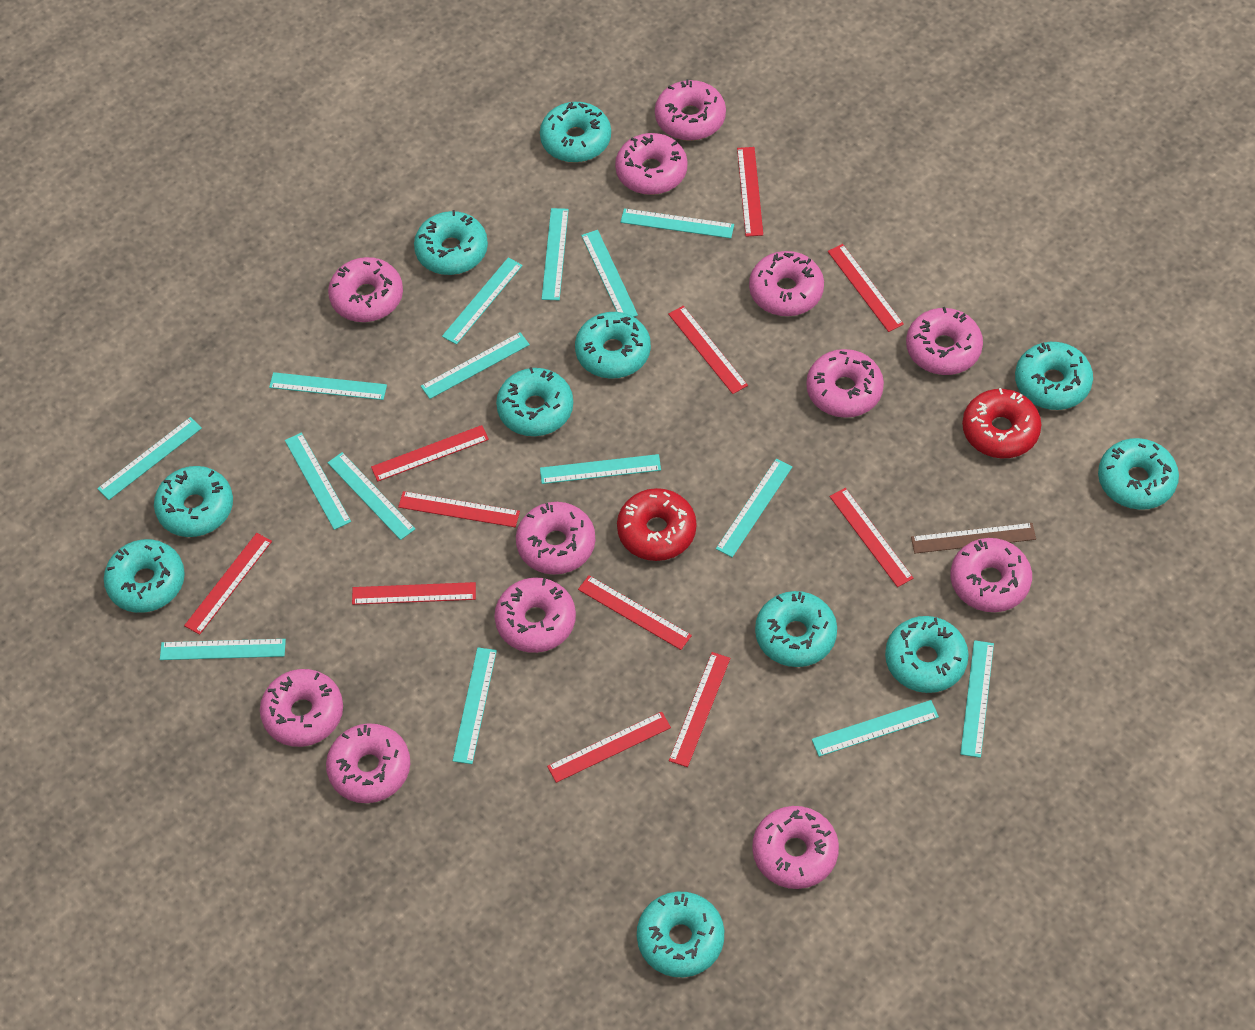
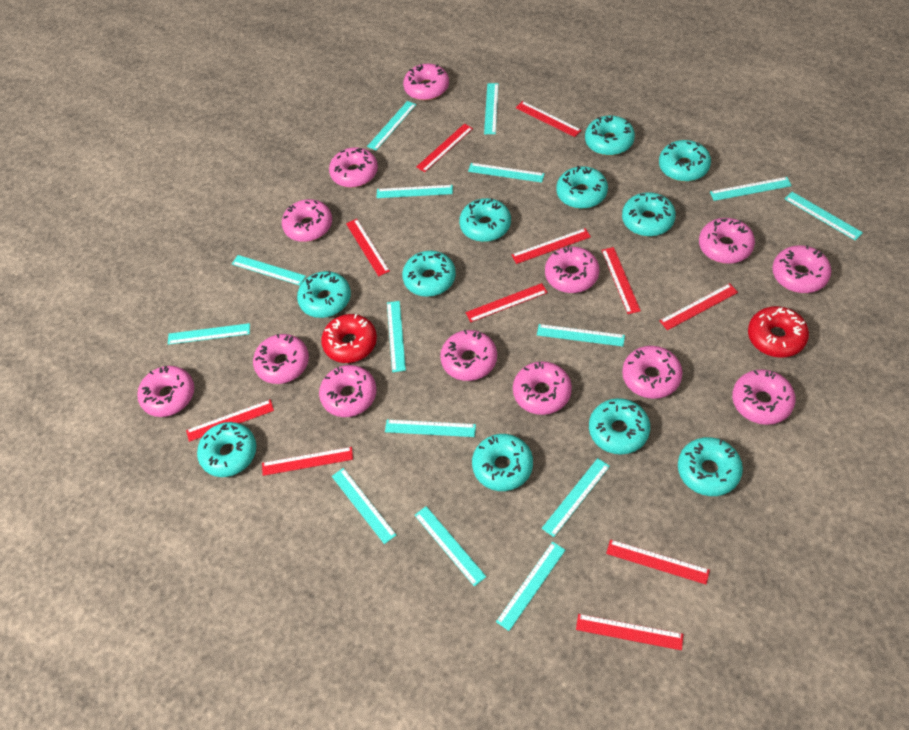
brown ruler: [911,523,1036,553] = 1 -> none = 0
pink donut: [260,669,343,747] [326,723,410,803] [328,257,403,322] [494,578,576,653] [516,502,595,575] [615,133,688,195] [655,79,726,141] [749,251,824,316] [752,806,839,889] [806,349,884,418] [906,307,983,375] [950,538,1032,612] = 12 -> [137,366,194,417] [253,334,309,384] [282,199,332,242] [319,365,377,417] [329,147,378,188] [403,64,449,100] [440,330,497,381] [513,361,572,415] [545,246,599,293] [622,346,683,399] [699,218,755,264] [732,369,796,425] [772,245,831,293] = 13

